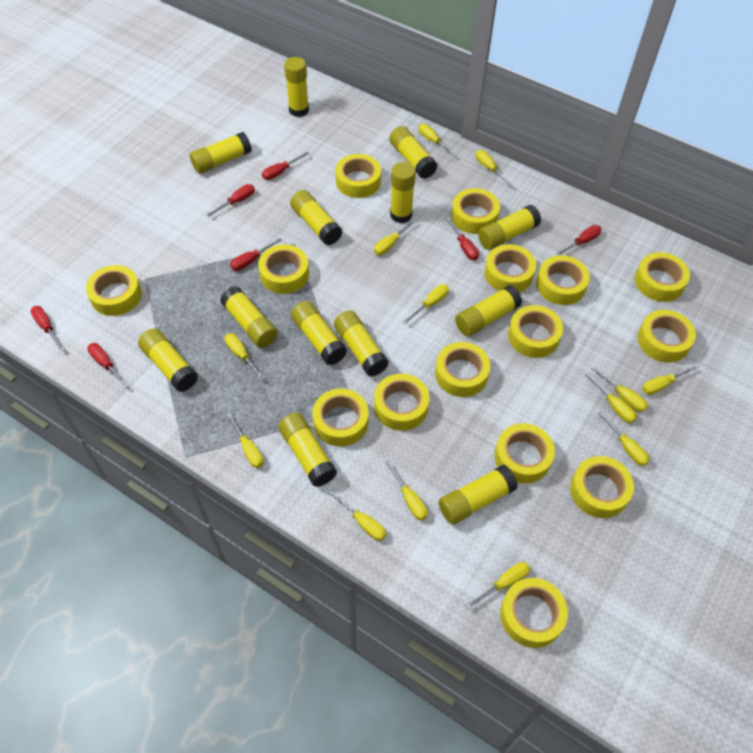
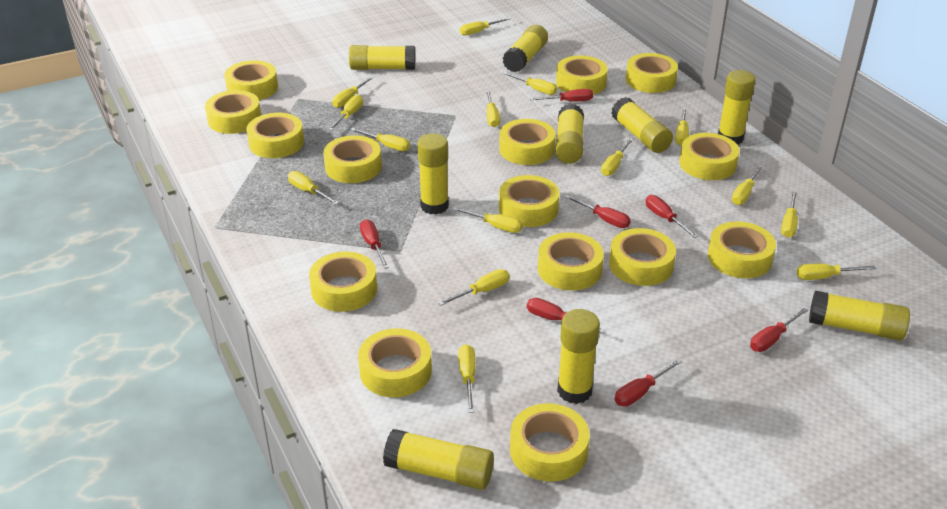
yellow glue stick: [138,329,198,392] [190,132,252,174] [220,286,278,348] [278,413,337,487] [284,57,309,117] [290,190,343,245] [291,301,347,365] [334,310,389,377] [389,126,438,179] [390,162,416,223] [439,465,518,525] [455,285,522,336] [478,205,541,250] = 13 -> [349,45,415,70] [383,429,494,490] [418,133,449,214] [503,25,548,72] [555,104,584,164] [557,309,600,404] [611,97,673,153] [718,70,755,145] [809,291,910,341] = 9
yellow screwdriver: [225,333,265,380] [226,412,264,468] [329,490,386,541] [374,219,416,255] [385,460,428,521] [403,284,449,323] [419,124,456,157] [465,562,530,609] [476,150,512,186] [586,373,637,423] [591,366,648,412] [598,412,650,466] [642,364,699,395] = 13 -> [288,171,339,205] [328,95,363,131] [332,76,374,108] [350,128,410,151] [438,269,509,306] [452,207,523,233] [458,344,476,413] [460,18,511,36] [486,90,500,127] [502,72,557,95] [601,138,633,176] [675,108,689,146] [732,165,763,205] [781,191,798,238] [797,264,876,280] = 15

